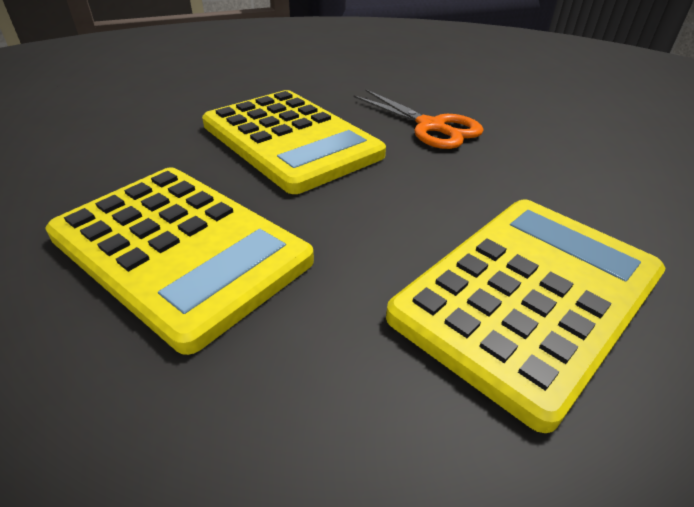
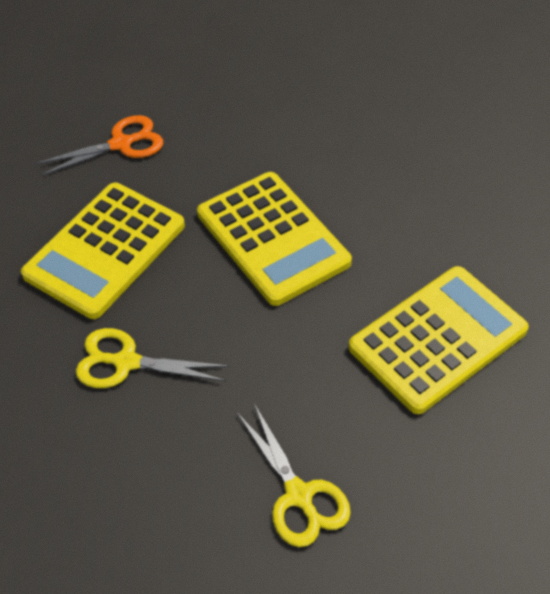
yellow scissors: none = 0 -> [76,328,229,388] [237,403,351,547] = 2

